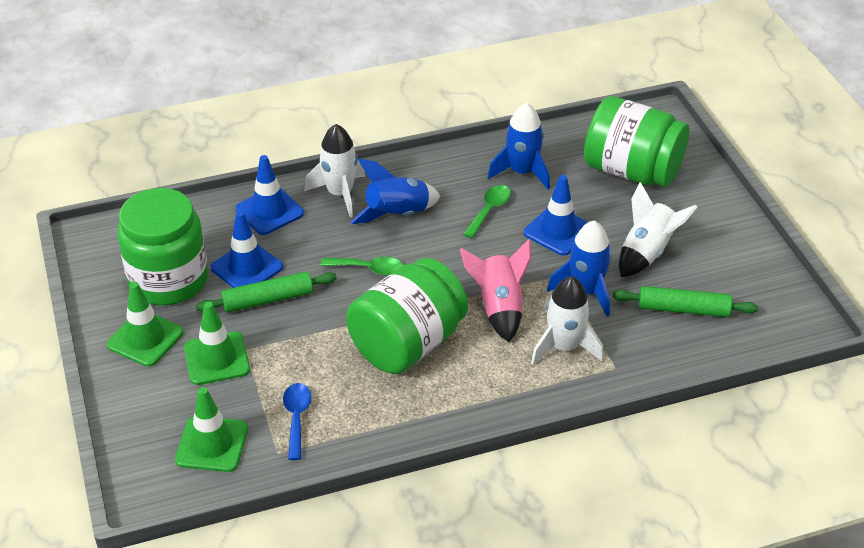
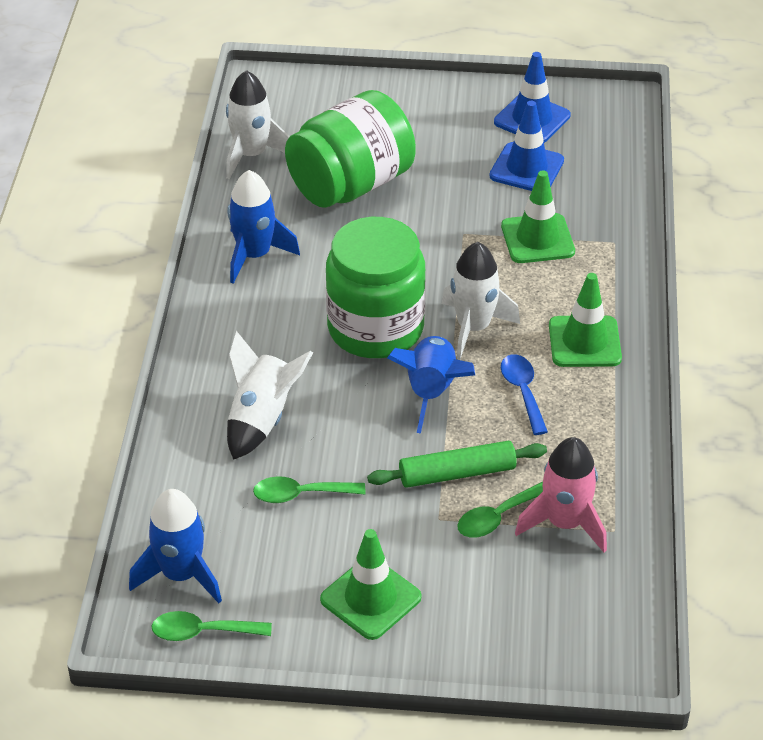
blue traffic cone: [210,211,283,288] [235,155,304,235] [524,175,588,256] = 3 -> [489,101,564,191] [494,52,571,143] = 2
green jar: [117,188,208,305] [346,258,468,374] [584,96,689,187] = 3 -> [285,90,416,208] [326,217,426,358] = 2
green rolling pin: [196,272,337,313] [613,286,758,317] = 2 -> [367,441,547,488] = 1
green spoon: [321,257,403,276] [463,185,511,238] = 2 -> [151,611,272,641] [253,476,365,503] [458,482,543,537] = 3

